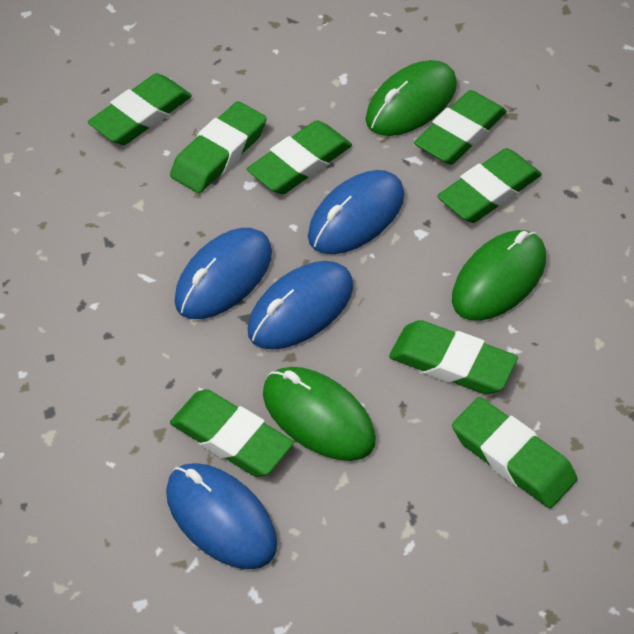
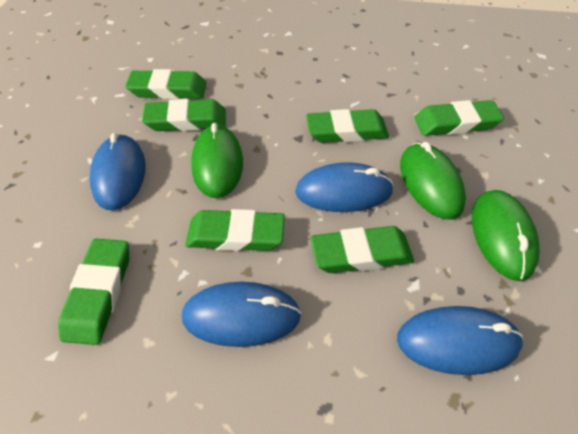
green eraser: [88,73,192,145] [170,101,267,193] [170,389,294,477] [247,120,352,194] [389,320,518,394] [414,90,507,165] [437,148,542,223] [452,397,577,508] = 8 -> [58,239,129,345] [125,69,206,99] [142,99,226,131] [185,209,285,251] [306,109,389,143] [311,226,414,273] [415,100,504,136] = 7

